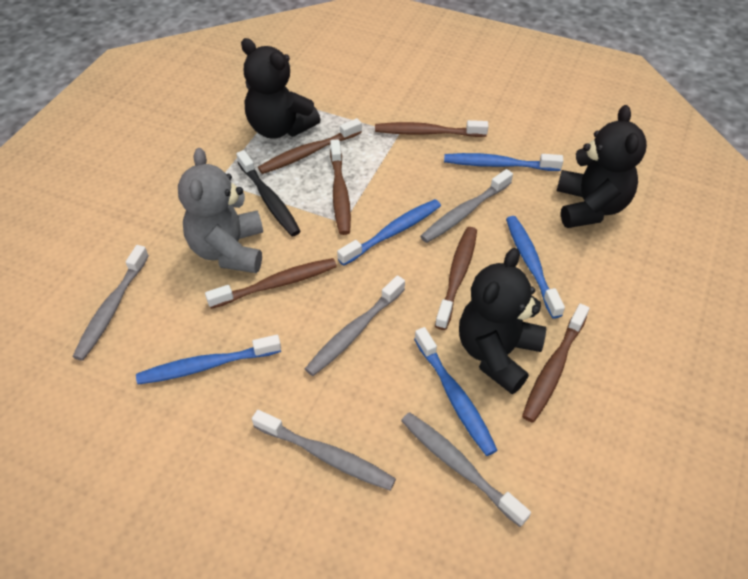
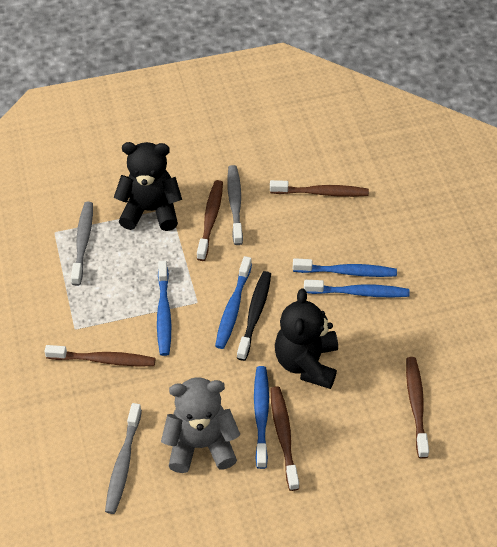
black teddy bear: [241,38,321,139] [459,248,546,394] [557,105,647,228] = 3 -> [114,142,182,231] [275,288,338,389] = 2
brown toothbrush: [205,258,337,309] [258,118,362,174] [330,140,351,235] [375,120,488,137] [435,227,477,330] [522,304,590,423] = 6 -> [44,345,156,366] [197,180,223,261] [270,180,369,197] [270,386,299,491] [406,357,429,459] = 5
grey toothbrush: [72,245,149,361] [252,410,396,491] [305,275,405,376] [401,412,531,527] [420,169,513,243] = 5 -> [71,202,93,286] [105,403,142,514] [227,165,243,245] = 3

